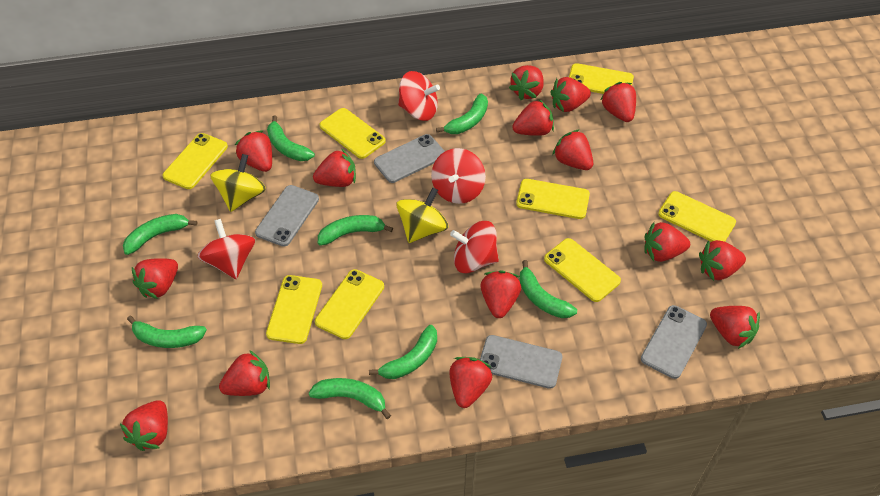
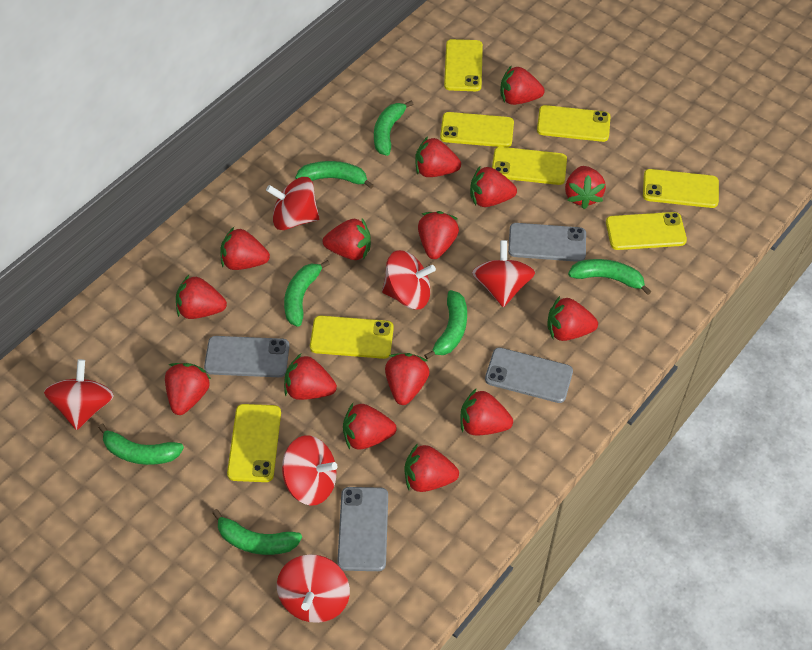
green banana: [123,214,198,255] [127,316,207,348] [267,115,315,161] [309,378,391,419] [318,215,393,246] [369,325,437,379] [436,94,488,134] [519,260,577,318] = 8 -> [98,423,184,465] [212,509,302,555] [284,260,330,327] [295,161,374,189] [374,100,413,156] [424,290,467,359] [568,259,651,295] = 7
red spinning top: [197,219,255,279] [398,71,440,121] [431,148,486,204] [450,221,499,273] = 4 -> [44,359,114,430] [266,177,319,230] [277,554,350,623] [282,435,337,506] [382,250,436,310] [472,240,535,307] = 6
yellow spinning top: [210,154,266,212] [396,188,448,243] = 2 -> none = 0

